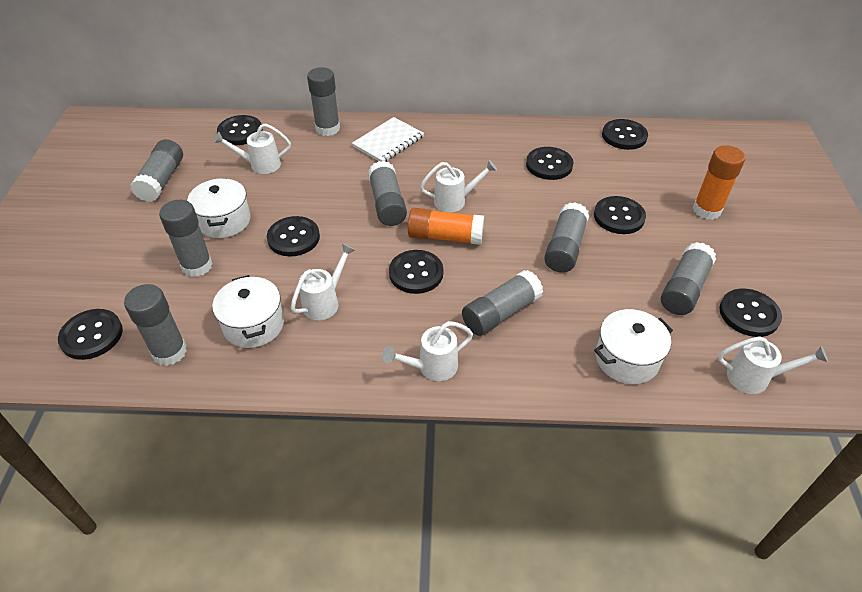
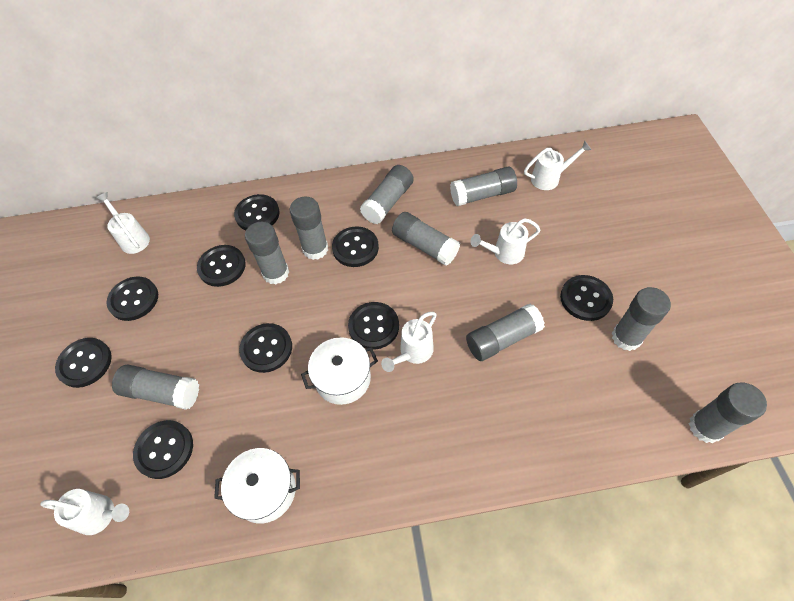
black button: [58,309,123,360] [217,115,263,145] [267,216,320,257] [389,250,443,294] [526,147,574,180] [594,196,646,234] [602,119,648,150] [719,289,782,337] = 8 -> [55,338,112,388] [107,277,158,321] [133,420,193,479] [197,245,246,287] [234,194,280,230] [239,323,292,373] [332,226,379,267] [348,302,399,350] [560,275,613,321] = 9
grey glue stick: [124,284,187,366] [131,139,183,202] [159,200,213,277] [307,67,340,136] [368,161,407,226] [462,270,543,336] [544,202,589,273] [661,242,716,315] = 8 -> [112,365,199,410] [245,222,289,285] [290,197,328,260] [360,165,414,224] [392,212,460,266] [450,167,517,206] [466,303,545,361] [612,287,671,351] [689,383,767,443] = 9
orange glue stick: [408,208,484,245] [693,145,745,220] = 2 -> none = 0
white notebook: [352,117,424,162] = 1 -> none = 0
white pot: [187,178,251,238] [212,275,284,348] [594,309,673,384] = 3 -> [214,448,300,524] [301,337,378,405] = 2

